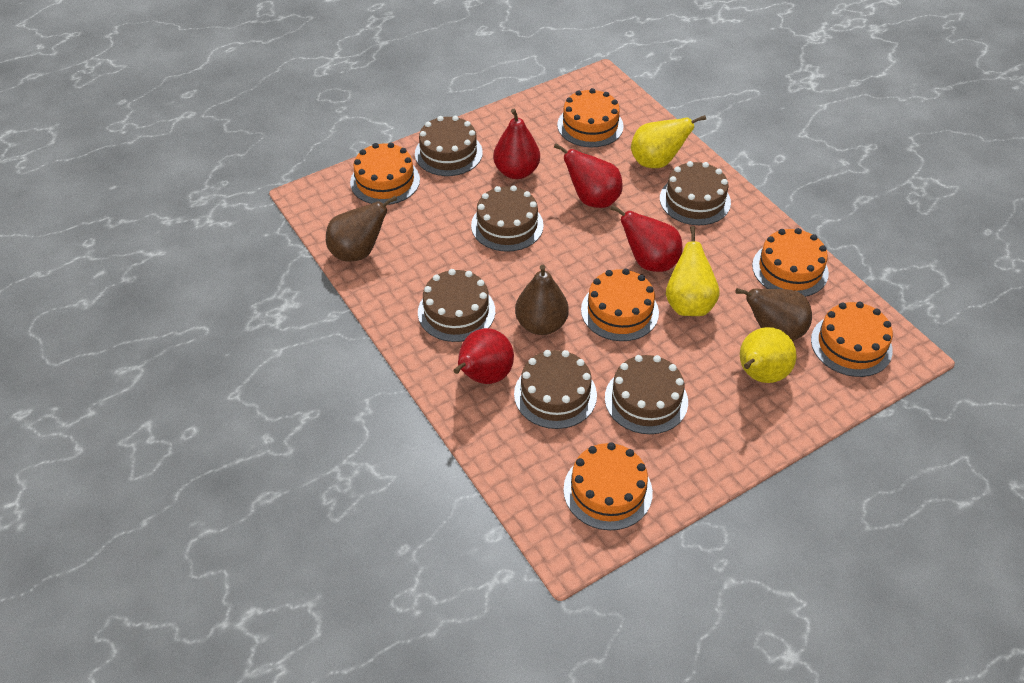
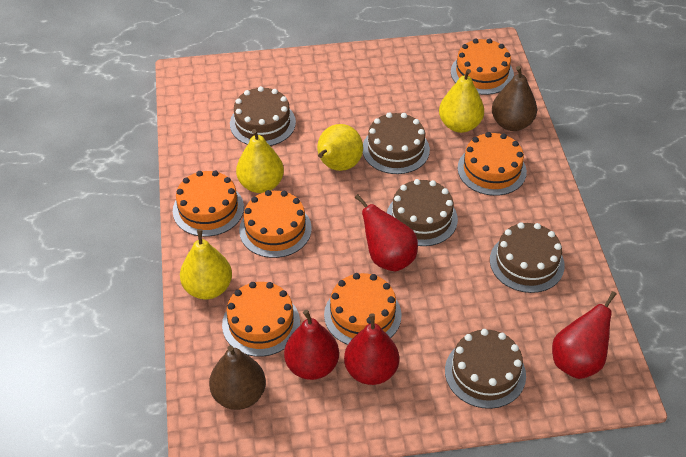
brown cake: [415,116,483,176] [418,269,495,342] [471,185,544,252] [514,350,597,429] [605,355,688,434] [660,161,731,225] = 6 -> [230,86,296,146] [363,112,430,174] [387,179,458,246] [445,329,526,409] [490,222,565,293] = 5
brown pear: [326,196,397,261] [515,265,569,335] [735,288,812,341] = 3 -> [209,345,266,410] [492,66,537,131] = 2
yellow pear: [631,115,706,168] [666,226,720,316] [740,327,796,383] = 3 -> [180,229,232,299] [236,129,284,193] [317,124,363,171] [439,69,484,133] = 4

